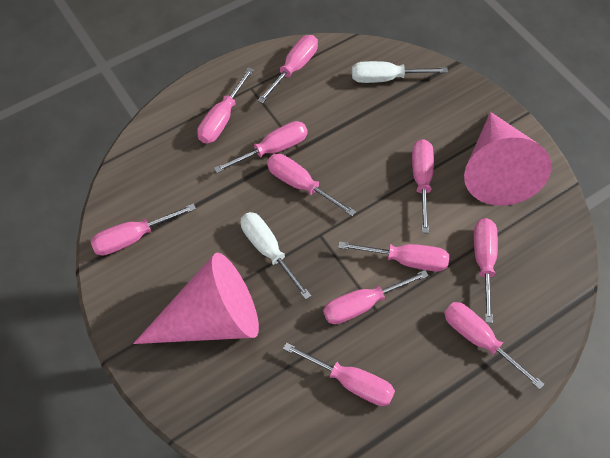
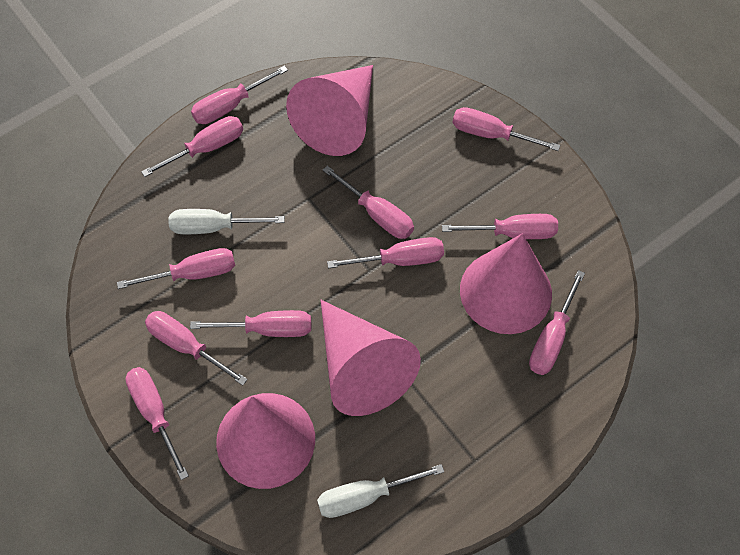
pink cone: [133,253,259,344] [464,112,551,206] = 2 -> [216,393,315,489] [286,65,373,156] [321,300,421,416] [460,233,552,334] = 4

